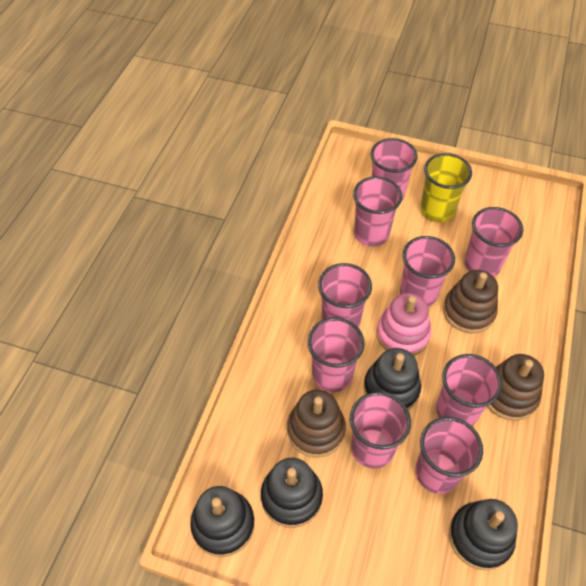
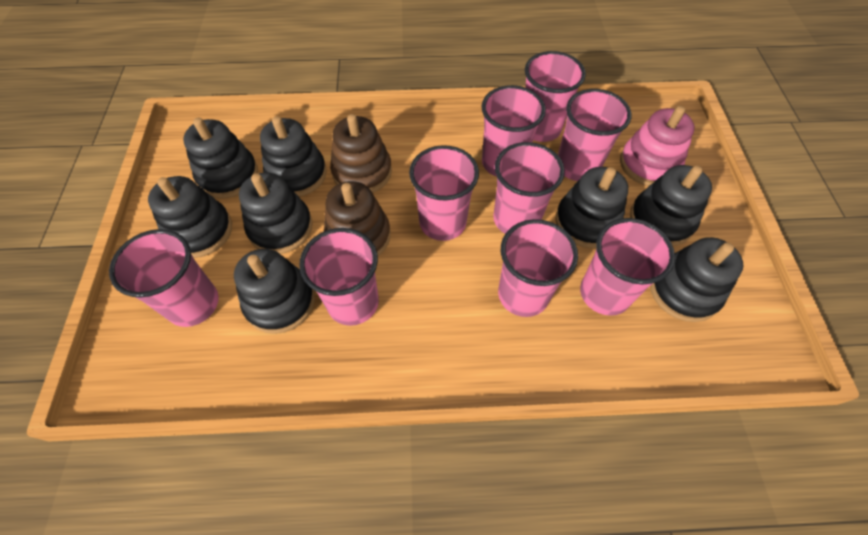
black stacking toy: [190,486,255,557] [261,458,323,528] [363,348,421,410] [449,499,518,571] = 4 -> [148,176,232,258] [183,117,258,198] [234,249,315,334] [239,172,313,254] [260,116,327,197] [556,167,628,248] [630,165,712,246] [650,237,743,322] = 8
brown stacking toy: [287,390,346,458] [443,270,498,333] [487,354,544,421] = 3 -> [324,181,391,256] [330,114,392,193] = 2
yellow cup: [420,153,472,222] = 1 -> none = 0

